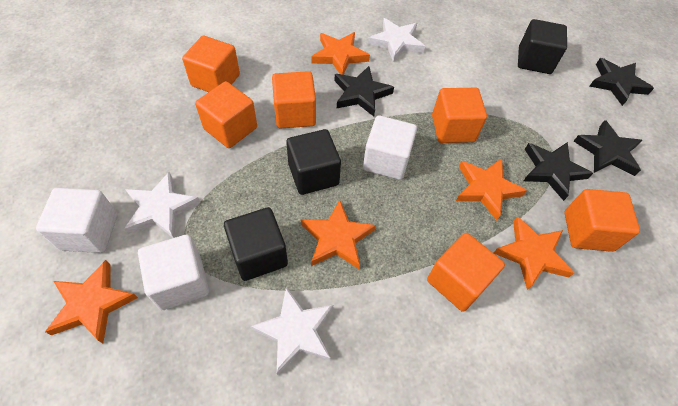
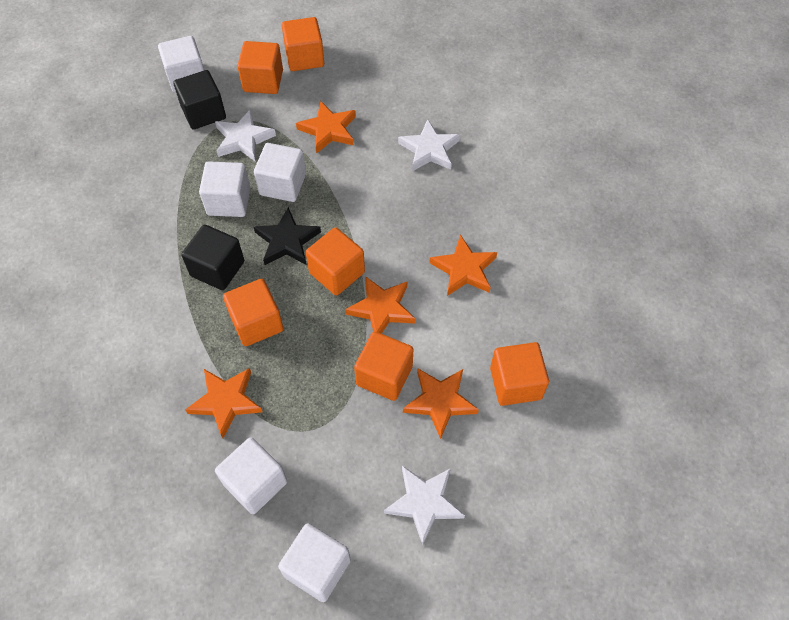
black cube: [224,207,288,281] [286,129,341,195] [518,19,567,74] = 3 -> [173,70,226,130] [181,225,244,290] = 2
black star: [334,66,394,116] [524,142,593,201] [574,120,643,176] [589,58,654,106] = 4 -> [254,207,321,265] = 1
white cube: [36,188,118,253] [138,235,209,310] [363,115,417,180] = 3 -> [158,36,204,93] [199,161,250,217] [215,437,287,514] [254,143,306,202] [278,523,351,602] = 5

